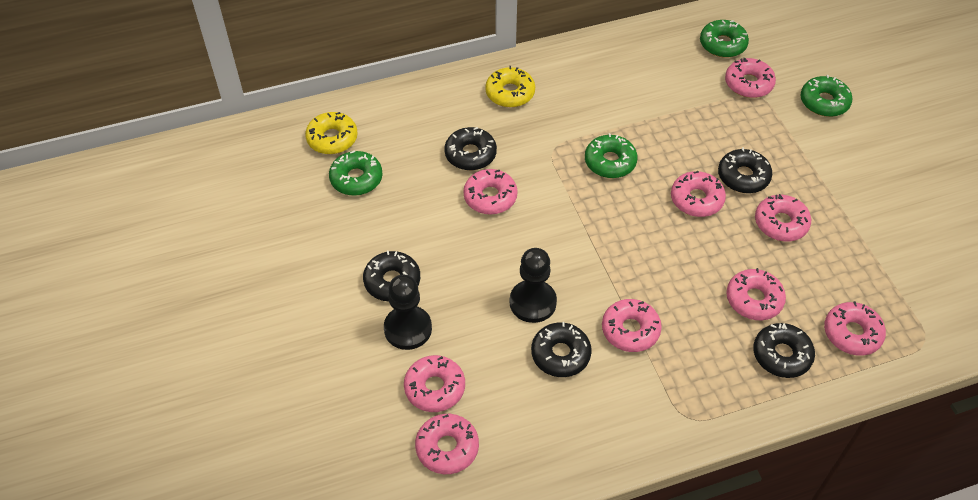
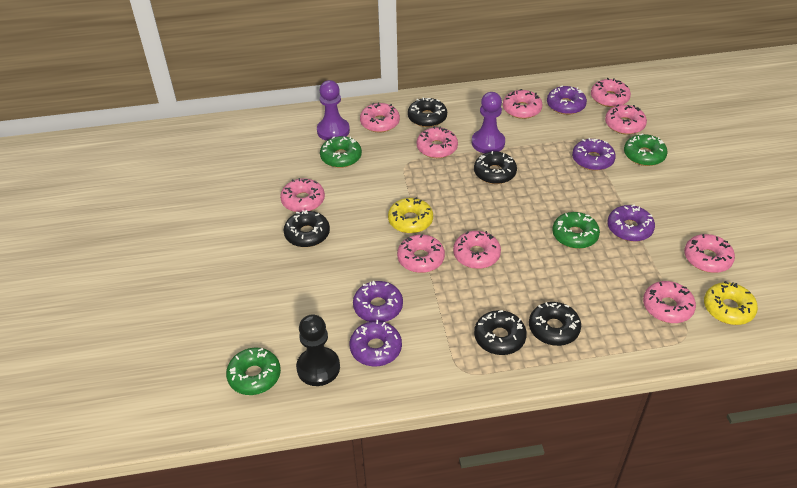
black pawn: [384,275,432,350] [510,248,557,323] = 2 -> [296,314,340,386] = 1
pink donut: [404,355,465,412] [415,414,479,474] [463,169,518,215] [602,299,662,352] [671,171,726,217] [725,58,776,98] [726,268,786,320] [755,194,811,241] [824,301,886,356] = 9 -> [280,178,325,212] [360,102,400,133] [397,234,445,273] [417,126,458,158] [453,231,501,269] [503,89,543,119] [591,78,631,107] [605,105,647,135] [643,281,696,323] [684,234,735,273] = 10
purple donut: none = 0 -> [350,320,402,367] [353,281,403,322] [547,85,587,115] [572,138,616,171] [607,205,655,242] = 5
purple pawn: none = 0 -> [317,80,350,141] [472,92,505,153] = 2

